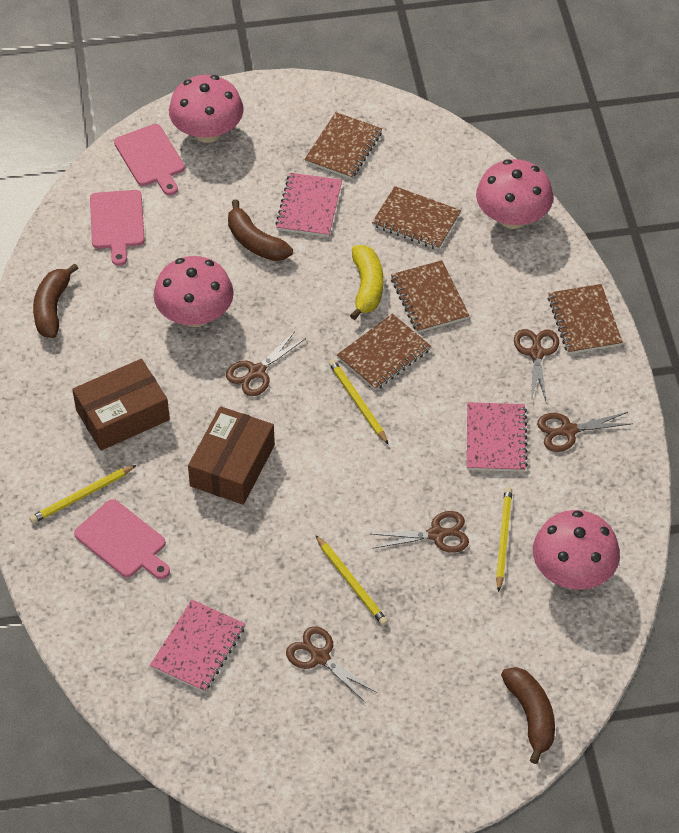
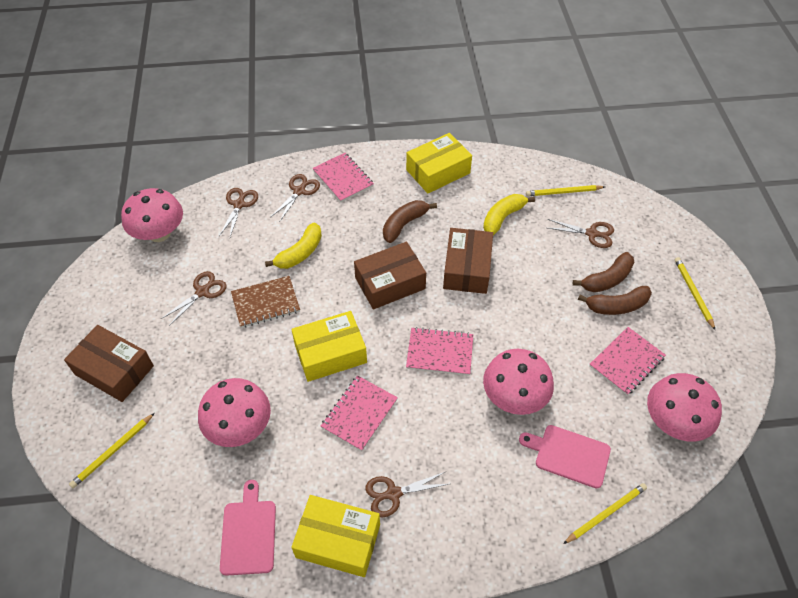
brown box: [72,359,170,451] [188,406,275,505] = 2 -> [64,325,154,402] [354,242,426,310] [443,228,493,294] = 3
brown notebook: [304,112,382,179] [337,314,431,391] [372,186,461,250] [391,260,469,333] [548,284,623,354] = 5 -> [231,276,300,328] = 1
pink cutting board: [74,499,170,579] [90,190,145,266] [114,124,185,195] = 3 -> [220,480,276,576] [519,425,611,488] = 2
pink notebook: [150,600,245,692] [275,173,342,237] [467,402,528,472] = 3 -> [312,153,374,202] [321,375,398,451] [406,327,473,376] [589,327,666,396] = 4
yellow banana: [350,245,383,320] = 1 -> [265,222,322,269] [483,194,535,235] = 2
yellow box: none = 0 -> [291,311,367,382] [291,495,380,577] [406,133,472,193] = 3

